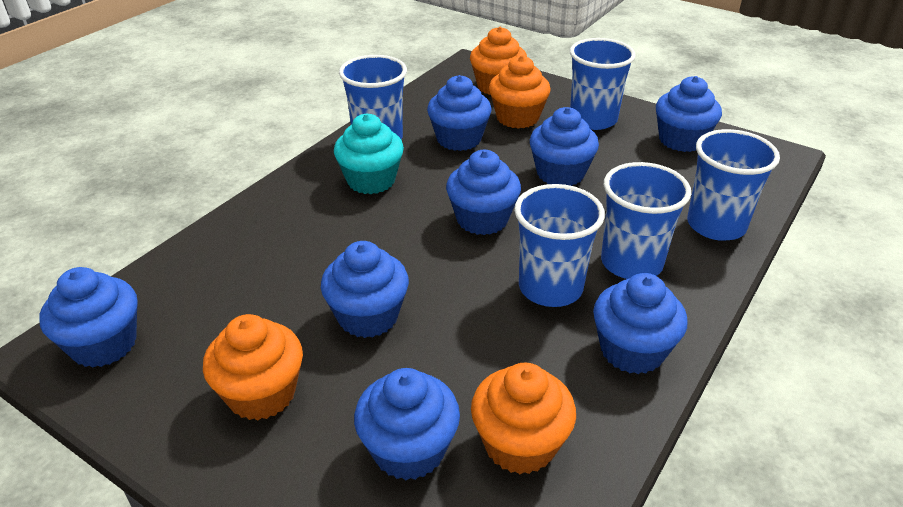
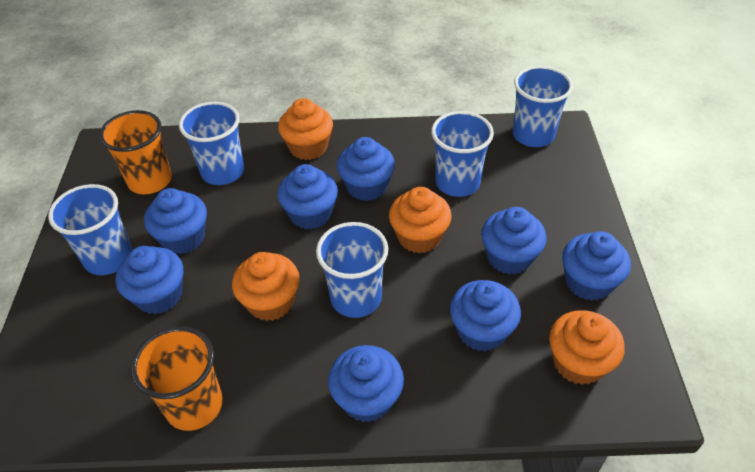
orange cup: none = 0 -> [99,110,172,195] [131,326,223,431] = 2
turquoise cupcake: [334,114,404,194] = 1 -> none = 0

